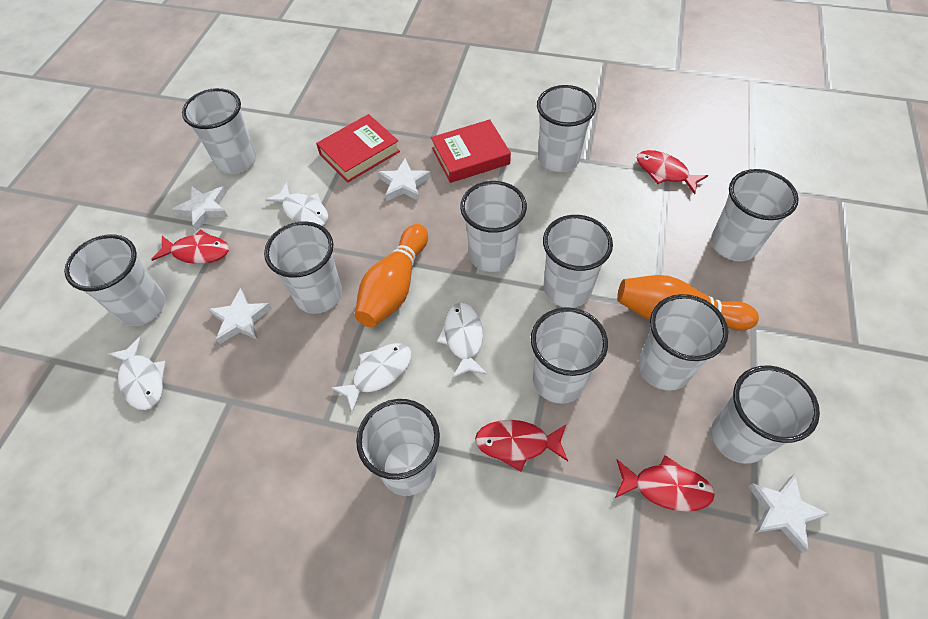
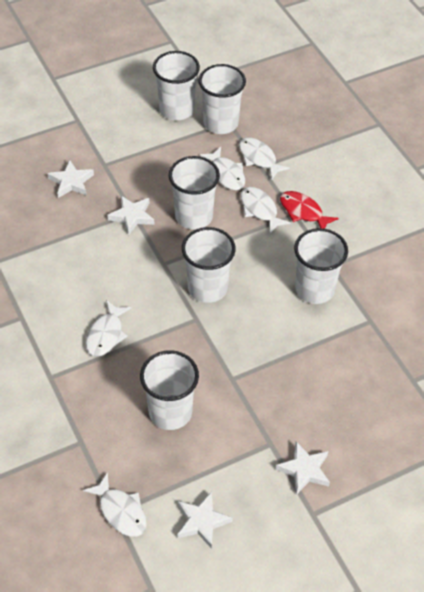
orange bowling pin: [355,224,428,327] [617,275,759,331] = 2 -> none = 0
red book: [316,114,400,182] [431,119,511,183] = 2 -> none = 0
red fish: [151,229,229,264] [475,420,568,472] [615,455,715,512] [637,150,708,194] = 4 -> [280,191,339,229] = 1
white cup: [64,234,165,326] [182,88,256,174] [264,221,342,314] [356,399,440,496] [460,181,527,272] [531,307,608,404] [537,85,596,172] [543,215,613,308] [639,294,728,391] [711,169,799,261] [711,365,820,464] = 11 -> [140,350,199,430] [153,51,200,121] [169,156,220,229] [182,227,236,303] [198,64,246,134] [294,228,348,304] = 6
white fish: [108,336,166,410] [265,183,329,226] [331,343,412,413] [437,303,487,379] = 4 -> [83,472,147,537] [86,300,132,356] [200,147,245,190] [239,137,290,180] [241,187,291,233] = 5

